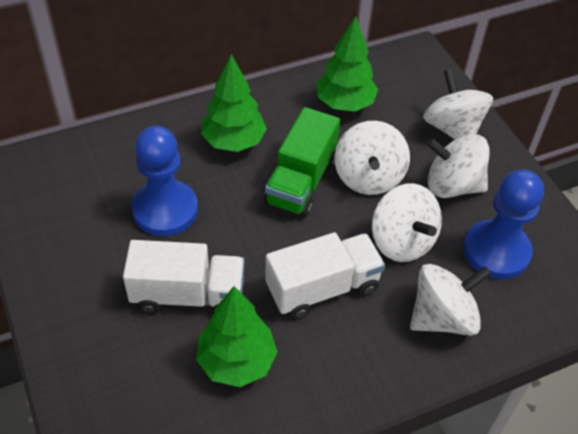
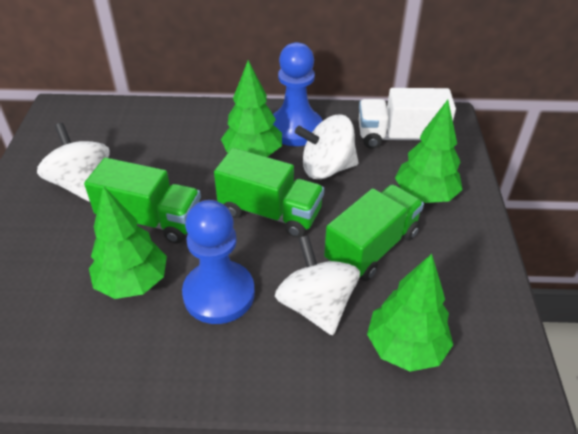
green tree: [196,286,278,387] [201,54,267,152] [316,16,378,112] = 3 -> [89,186,167,299] [221,60,282,157] [367,254,453,372] [395,100,463,203] = 4
green truck: [264,107,340,217] = 1 -> [84,158,201,244] [214,148,324,238] [324,184,424,281] = 3
white spinning top: [335,121,410,195] [372,183,442,262] [410,264,491,336] [423,69,493,140] [426,134,489,198] = 5 -> [37,123,110,202] [275,235,360,335] [295,115,358,179] = 3
white truck: [123,240,245,314] [265,232,385,319] = 2 -> [359,88,456,149] = 1

